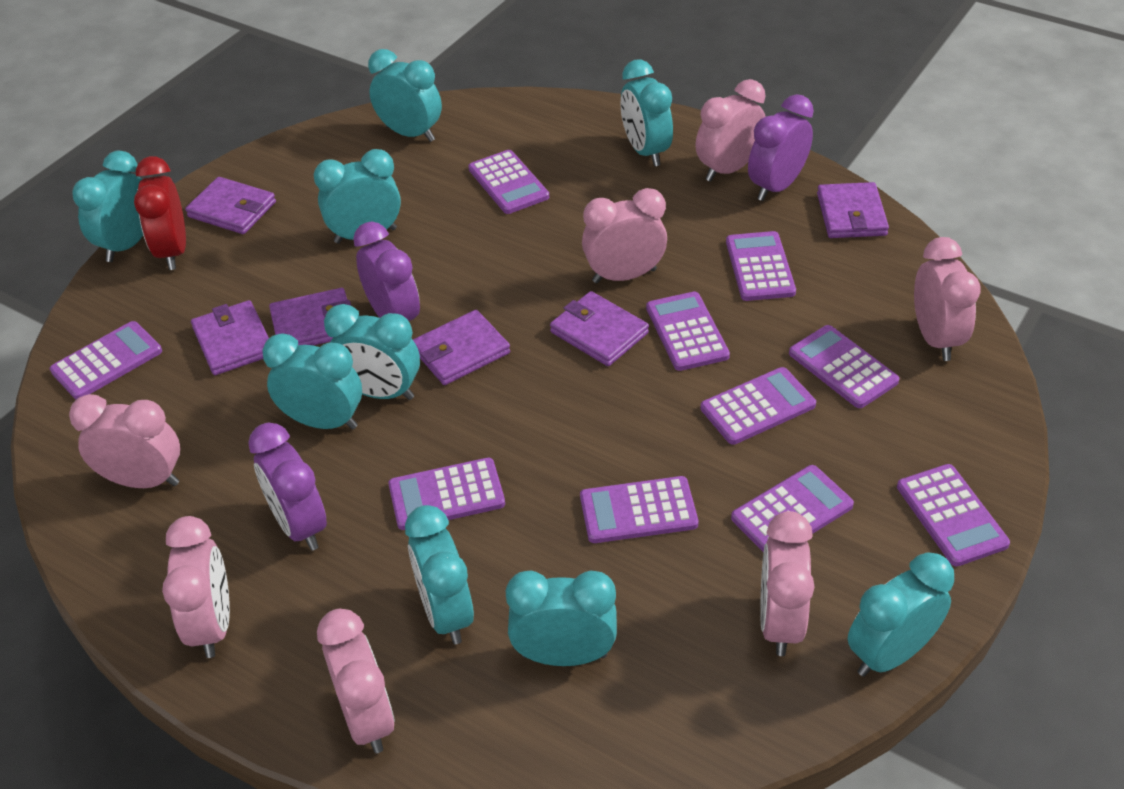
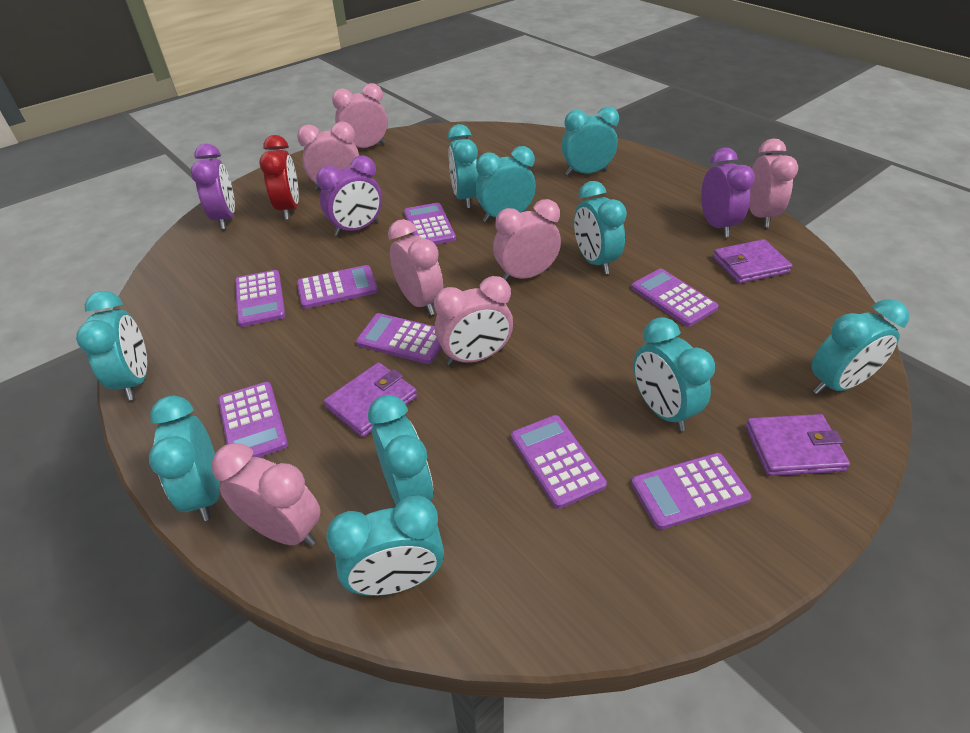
purple calculator: [50,321,162,399] [388,458,505,530] [468,150,549,214] [580,476,698,543] [646,291,730,371] [700,367,816,445] [726,231,796,301] [731,465,854,552] [789,325,899,408] [897,464,1010,566] = 10 -> [218,382,288,457] [235,270,285,327] [297,265,378,309] [356,313,441,364] [404,203,456,245] [511,415,607,509] [631,269,718,327] [631,453,751,530] = 8
purple wallet: [185,177,276,234] [191,300,269,375] [269,288,351,345] [413,310,510,385] [550,291,649,366] [817,182,889,238] = 6 -> [324,362,417,437] [713,239,792,284] [745,414,850,476] = 3
turquoise clock: [72,151,143,262] [262,333,362,430] [314,149,401,244] [324,304,420,400] [368,49,442,142] [405,505,474,644] [506,570,617,666] [620,59,673,166] [847,553,954,677] = 9 -> [76,291,147,400] [149,395,220,521] [326,495,444,596] [368,395,434,505] [448,124,479,208] [475,146,536,222] [561,106,619,176] [574,181,627,274] [634,317,715,431] [811,299,910,395] = 10

